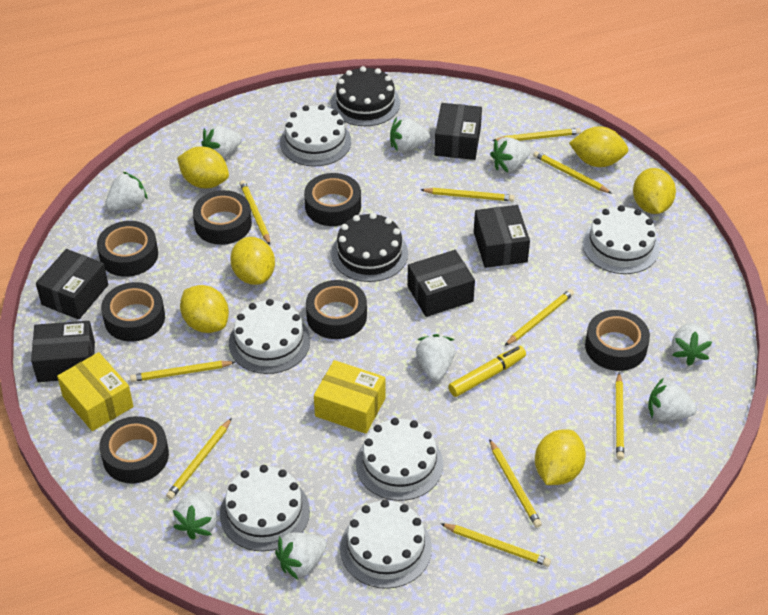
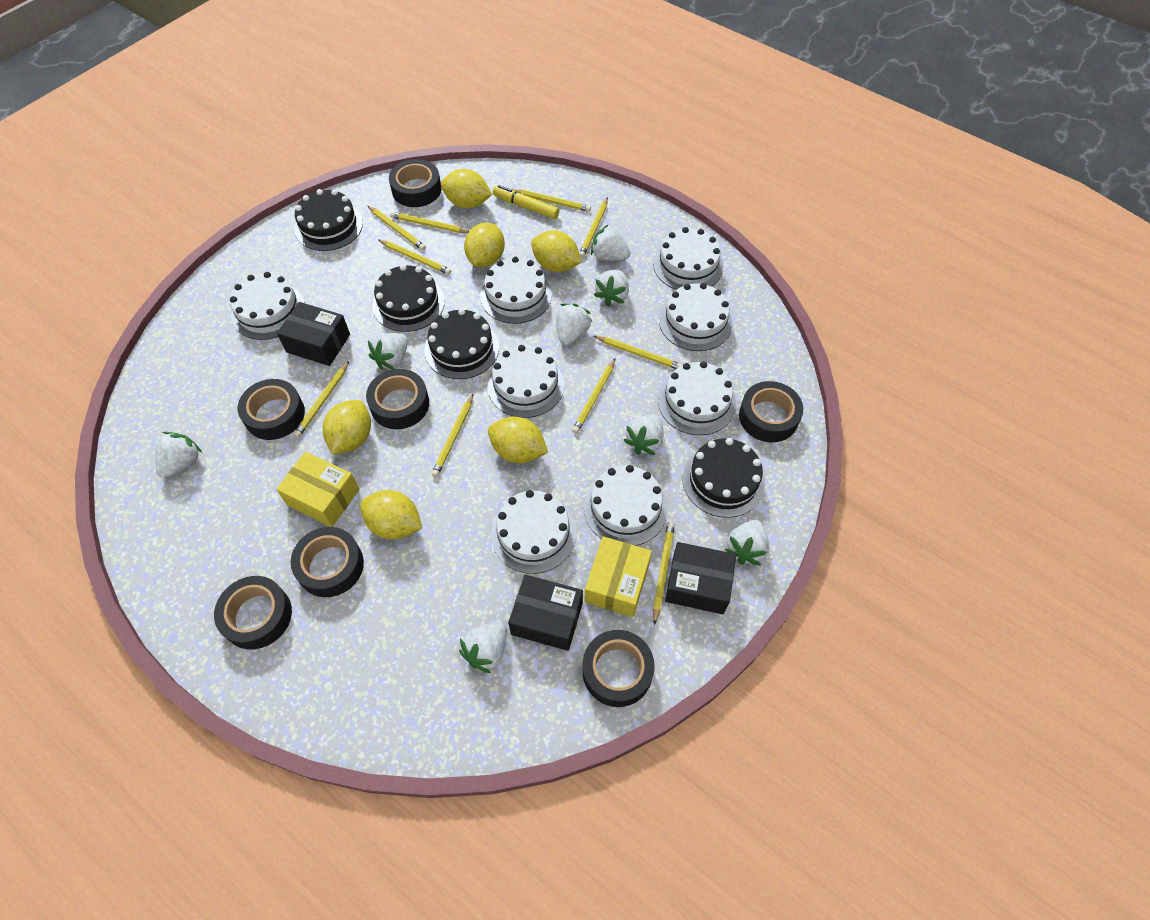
black box: [31,321,95,382] [36,249,108,320] [407,250,475,317] [434,103,482,160] [474,205,530,268] = 5 -> [277,302,350,366] [508,575,583,651] [665,542,736,614] = 3
black cake: [331,66,400,126] [331,213,408,282] = 2 -> [295,189,363,251] [372,264,445,332] [424,309,499,379] [682,438,765,518] = 4
white cake: [220,465,310,551] [229,299,310,374] [280,104,351,166] [340,499,432,589] [356,418,443,501] [582,205,660,274] = 6 -> [230,272,305,340] [480,257,552,324] [488,345,564,418] [491,490,576,574] [584,465,668,546] [653,227,723,290] [658,361,736,435] [659,283,732,351] = 8
white strawberry: [105,172,148,211] [173,491,217,540] [201,126,242,159] [275,532,327,580] [390,117,430,152] [416,334,456,381] [490,137,531,172] [648,378,697,421] [672,323,712,366] = 9 -> [156,432,202,478] [368,333,408,370] [459,622,507,673] [556,304,592,345] [591,224,630,261] [594,270,629,307] [623,415,664,455] [725,520,769,565] = 8

